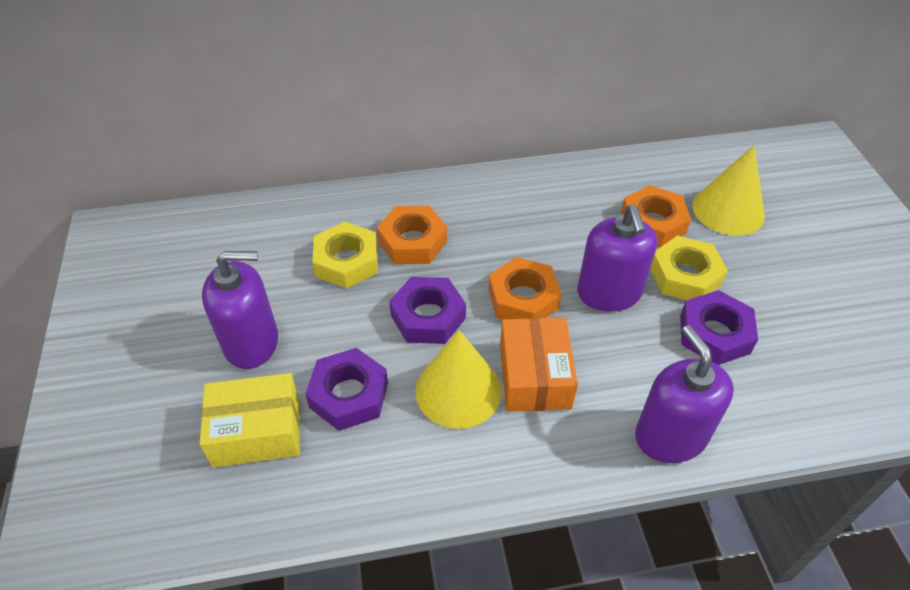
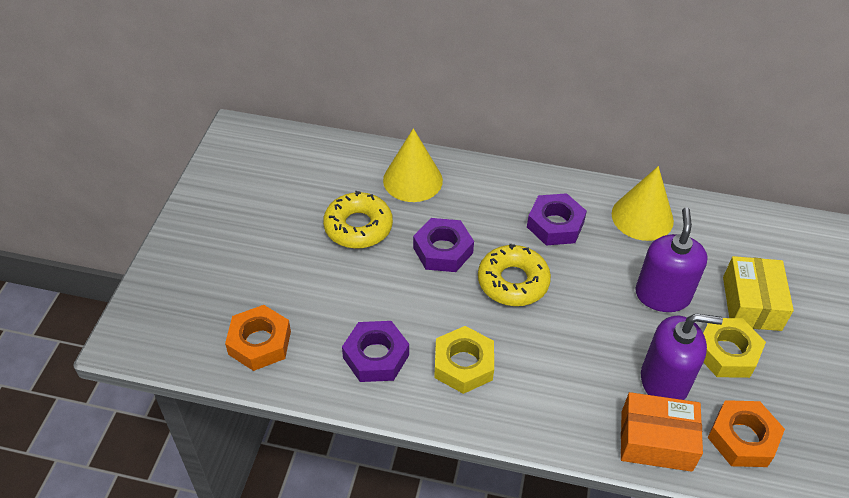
orange nut: [377,206,447,264] [488,257,562,319] [621,185,691,247] = 3 -> [225,305,291,371] [708,400,785,467] = 2
purple soap dispenser: [202,251,278,369] [577,204,657,312] [635,325,734,463] = 3 -> [635,207,708,312] [641,313,723,400] = 2
yellow donut: none = 0 -> [323,191,393,249] [478,244,551,306] = 2

